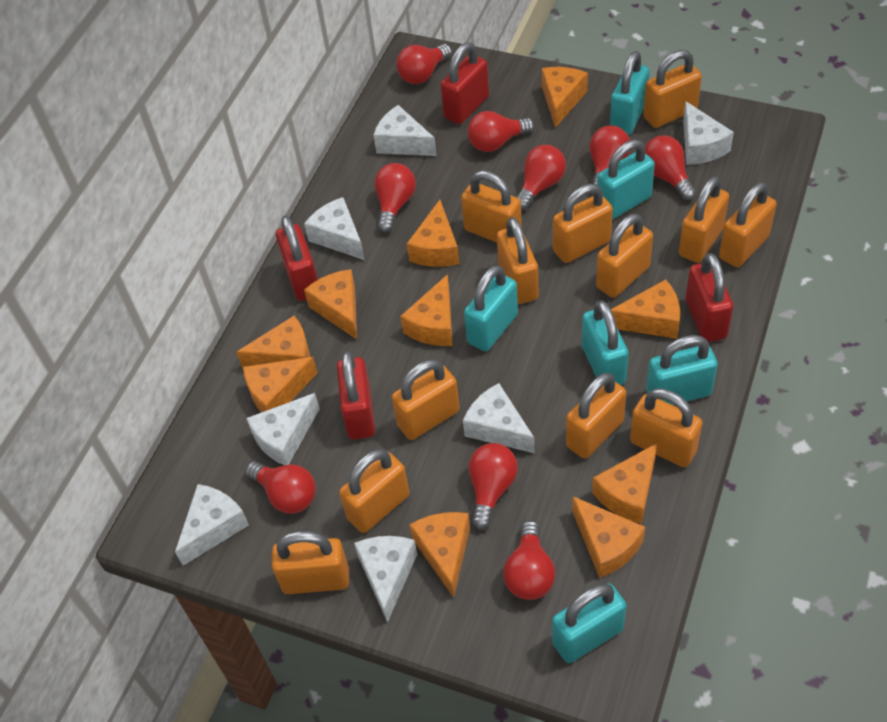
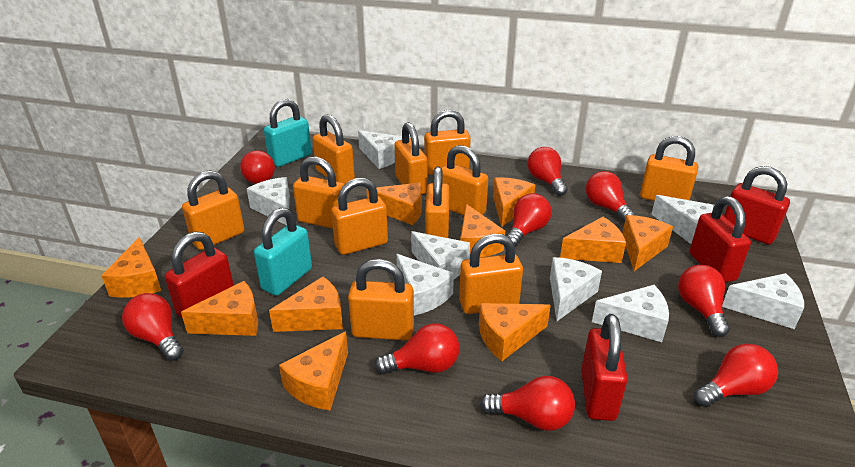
orange padlock: [272,531,349,594] [339,449,409,533] [392,359,460,440] [461,171,522,242] [497,217,539,304] [553,184,613,263] [566,372,626,459] [596,213,653,298] [630,388,703,467] [643,50,702,128] [679,176,729,263] [719,182,777,267] = 12 -> [182,170,244,250] [293,157,345,229] [313,114,355,184] [331,178,388,255] [348,259,414,340] [394,122,428,194] [424,110,471,175] [425,167,450,238] [442,145,488,215] [459,234,523,314] [640,136,698,201] = 11
turquoise padlock: [464,265,518,351] [552,583,626,663] [582,300,629,385] [597,140,655,220] [610,51,649,135] [646,335,718,405] = 6 -> [254,208,312,296] [264,99,312,167] = 2
white cheese: [175,484,249,566] [246,393,320,465] [304,197,365,260] [354,536,417,623] [373,105,437,156] [463,383,535,453] [683,101,734,165] = 7 -> [247,177,290,225] [358,130,402,169] [396,254,454,316] [411,231,470,279] [550,257,602,321] [592,285,669,342] [651,195,714,244] [722,273,804,329] = 8

